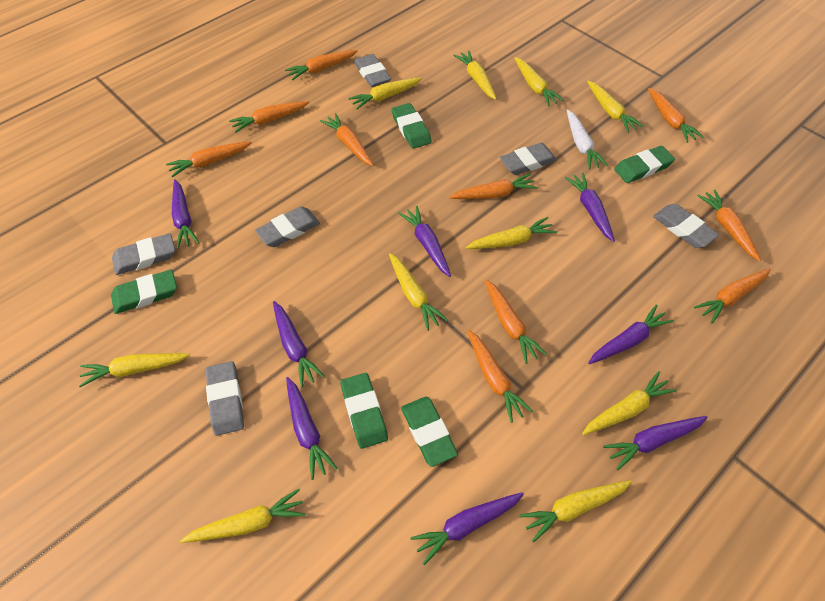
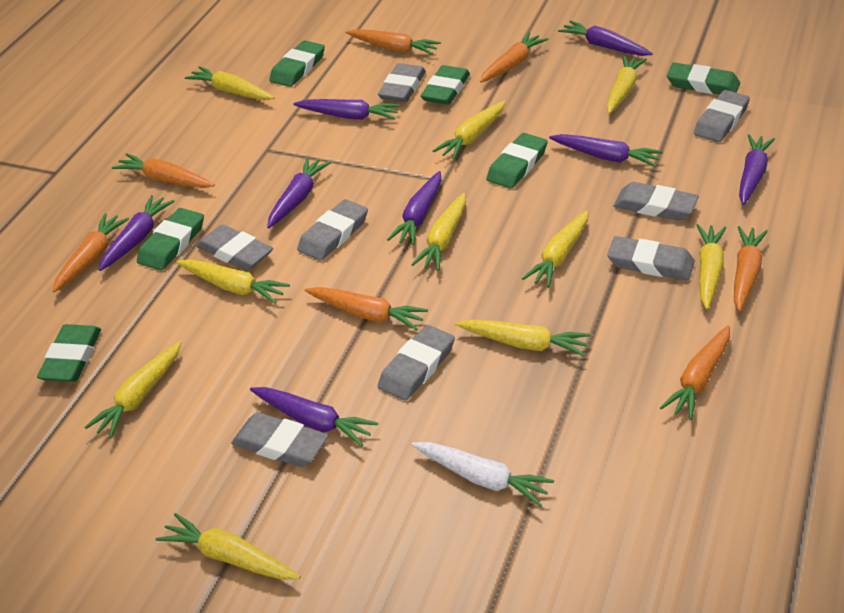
green eraser: [111,269,177,314] [340,373,388,449] [392,103,432,149] [401,397,458,467] [614,146,675,183] = 5 -> [37,324,101,382] [137,208,204,270] [269,40,325,87] [421,65,470,105] [486,133,548,189] [667,62,740,94] = 6
grey eraser: [112,233,175,275] [206,361,244,436] [255,206,320,247] [354,54,391,87] [500,143,557,175] [653,204,719,248] = 6 -> [197,224,273,271] [231,412,328,467] [297,199,368,261] [378,63,426,102] [378,325,455,401] [607,236,695,280] [614,182,699,221] [694,90,750,142] = 8
orange carrot: [166,141,252,177] [229,101,310,133] [285,50,358,80] [320,113,373,166] [449,173,538,199] [467,330,533,423] [485,280,547,364] [648,88,704,143] [694,268,771,324] [697,190,761,261] = 10 -> [52,213,129,292] [112,153,215,188] [304,287,428,330] [346,29,441,55] [480,32,549,83] [660,325,730,420] [734,226,768,311] = 7

